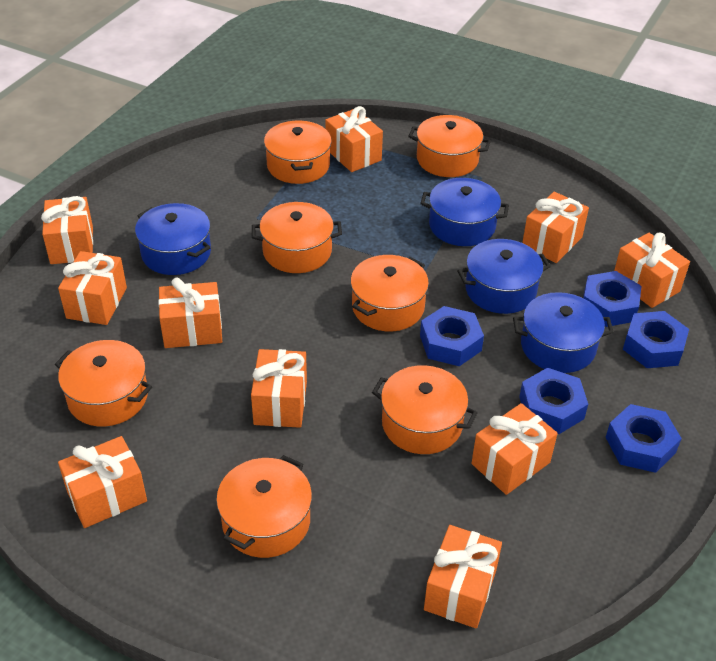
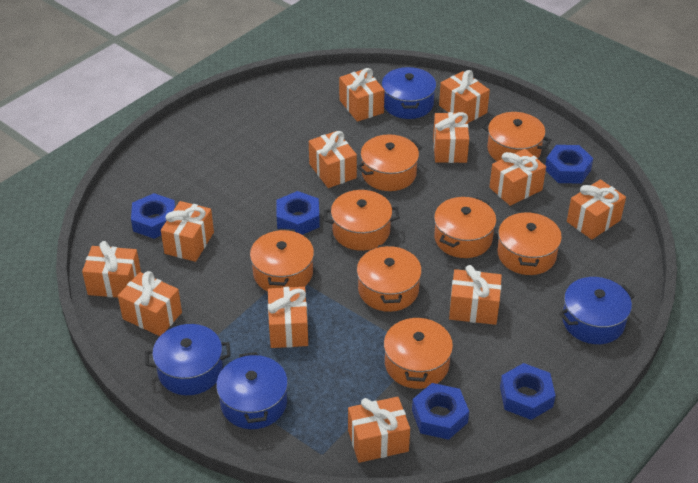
orange gift: [41,196,93,264] [58,251,127,325] [58,436,147,528] [158,277,222,348] [251,349,307,428] [325,106,383,172] [424,525,502,628] [471,403,558,495] [522,192,589,263] [614,232,690,308] = 10 -> [82,241,141,298] [118,271,182,336] [161,201,214,262] [268,287,308,348] [309,131,357,188] [339,68,385,122] [348,397,410,463] [433,112,469,163] [439,70,490,123] [449,265,502,325] [489,149,546,206] [567,179,626,240] = 12
orange pot: [55,340,152,426] [216,455,312,558] [252,202,342,273] [264,120,332,184] [350,255,429,331] [372,365,478,454] [408,115,491,177] = 7 -> [250,229,314,291] [324,190,399,251] [357,134,422,191] [357,245,422,312] [384,315,453,389] [434,197,496,258] [482,112,551,161] [497,211,562,275] = 8

